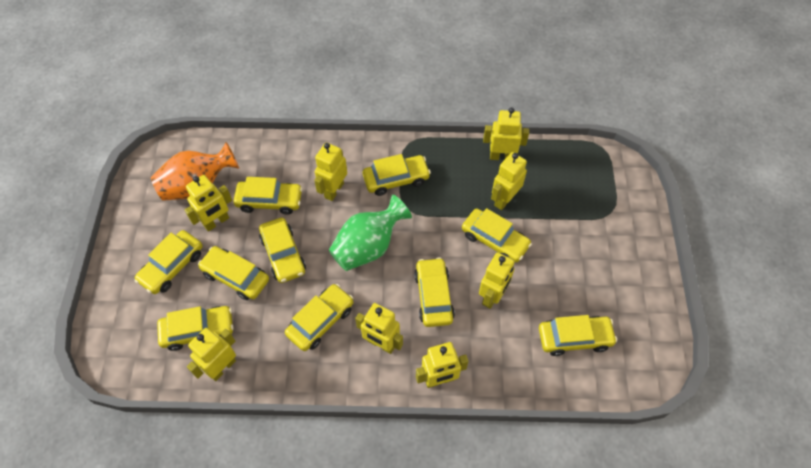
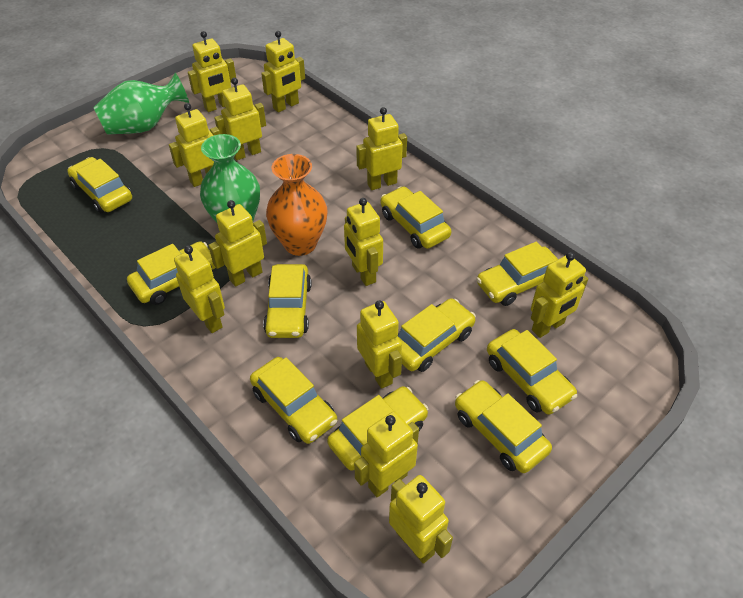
green vase: [329,195,412,271] = 1 -> [93,73,189,135] [200,134,260,223] = 2
yellow robot: [185,175,232,231] [187,328,236,381] [314,143,347,201] [355,303,403,354] [416,342,468,388] [479,252,514,309] [483,107,529,160] [491,152,527,210] = 8 -> [169,103,220,187] [174,245,225,333] [188,31,236,112] [208,200,267,287] [214,78,266,160] [261,31,305,112] [344,198,383,286] [354,411,419,497] [356,107,407,190] [357,300,402,389] [389,475,453,564] [531,252,588,338] = 12

